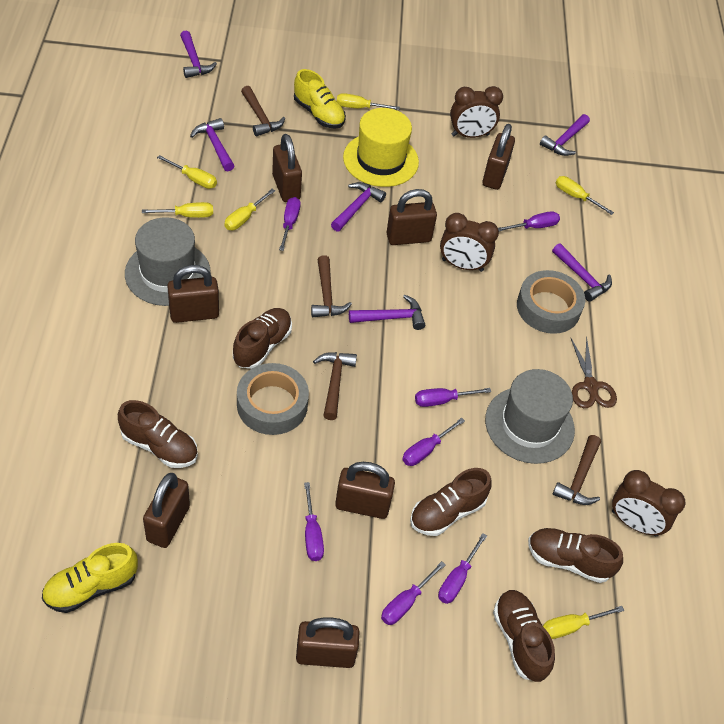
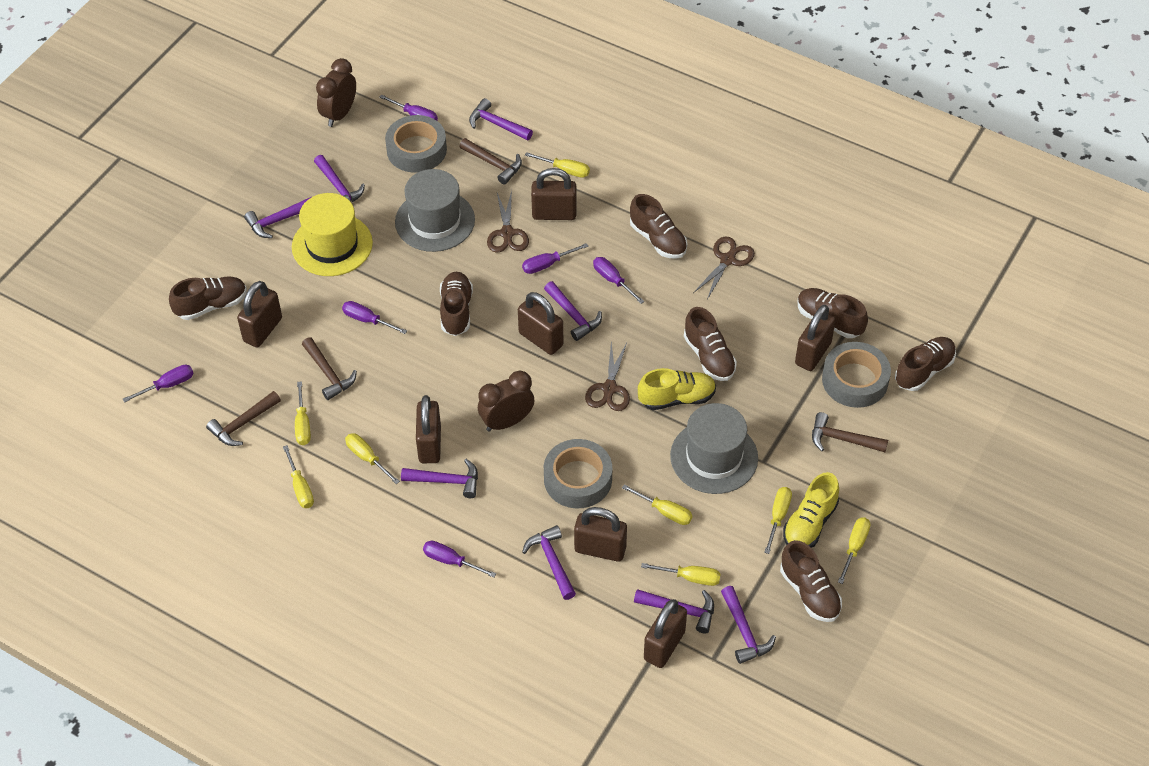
brown clock: [440,213,499,272] [450,86,503,138] [612,470,685,536] = 3 -> [316,58,356,127] [478,370,534,432] = 2
brown scissors: [571,337,617,408] = 1 -> [487,190,529,253] [585,342,630,411] [693,236,755,299] = 3
brown shoe: [118,400,198,468] [233,308,292,369] [410,468,491,536] [493,590,555,682] [528,528,623,583] = 5 -> [169,276,247,320] [440,272,473,336] [630,194,687,259] [684,307,737,381] [780,540,842,622] [797,288,868,338] [895,337,956,391] = 7
grey tape: [237,363,309,435] [517,270,585,334] = 2 -> [385,115,447,173] [544,439,612,508] [822,342,891,408] = 3
purple hammer: [180,30,217,78] [190,118,234,172] [331,182,386,232] [349,295,425,330] [540,114,590,156] [552,243,612,302] = 6 -> [244,197,311,238] [314,155,365,202] [401,459,478,498] [469,98,533,141] [522,525,576,600] [544,281,602,341] [634,589,714,634] [721,586,776,664] = 8
purple screwdriver: [279,197,301,251] [304,482,324,561] [381,561,446,625] [402,418,465,466] [415,388,491,407] [438,533,487,604] [498,211,560,231] = 7 -> [123,365,194,403] [342,301,407,334] [379,95,438,121] [423,541,496,578] [522,243,588,274] [593,257,645,304] = 6
yellow screwdriver: [142,202,213,218] [157,155,217,189] [224,189,275,230] [337,93,400,110] [543,606,624,639] [556,176,614,215] = 6 -> [283,445,314,508] [295,381,311,445] [345,433,400,484] [525,152,590,178] [622,484,693,525] [641,563,721,586] [764,487,792,554] [838,517,871,584] = 8

